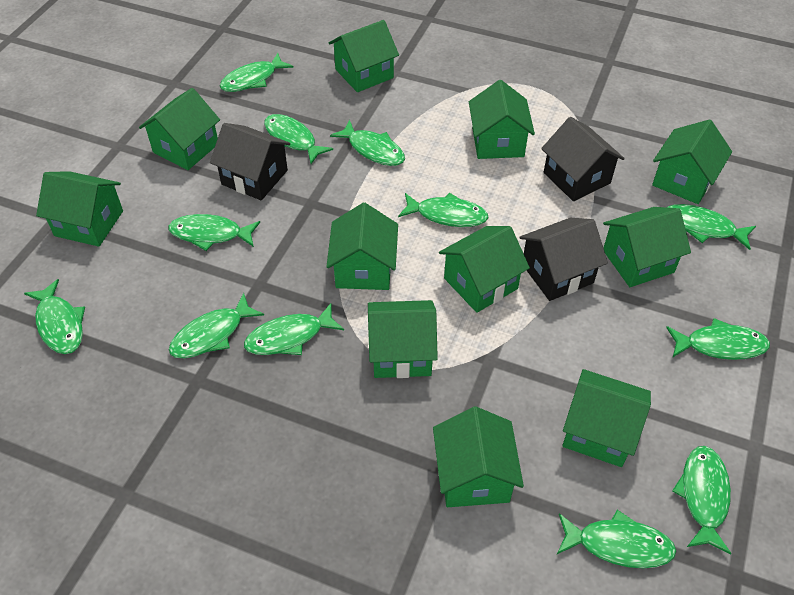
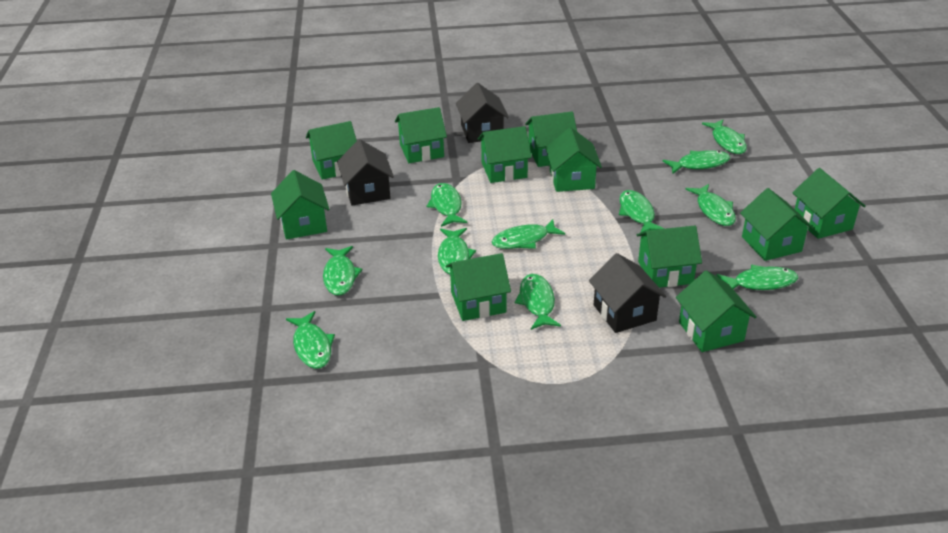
green fish: [24,279,85,354] [168,214,260,251] [169,293,264,358] [220,53,294,92] [244,303,344,355] [264,114,333,164] [330,120,405,166] [398,193,489,227] [557,510,677,568] [666,204,756,250] [666,318,770,360] [672,446,732,555] = 12 -> [286,311,335,369] [323,246,363,296] [426,183,467,227] [438,228,476,274] [492,219,565,249] [515,274,561,330] [619,190,665,233] [662,150,730,174] [685,184,736,226] [702,119,747,154] [716,265,798,290] = 11

